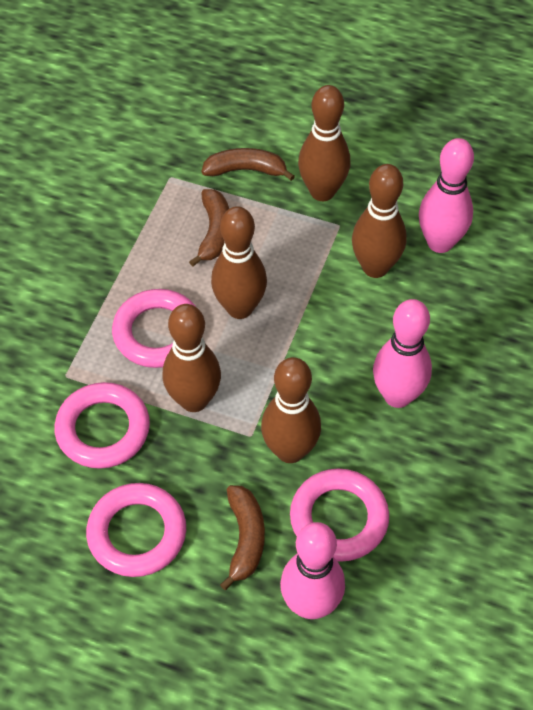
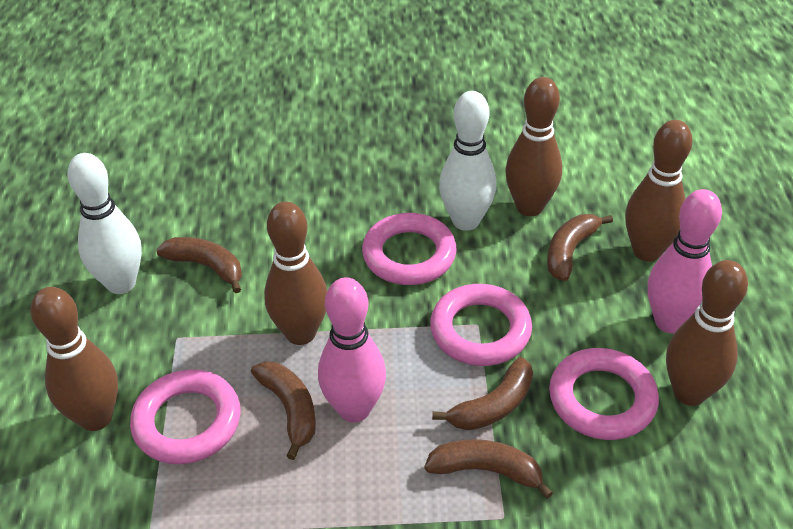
brown banana: [189,189,229,266] [202,148,295,181] [220,485,265,590] = 3 -> [156,237,242,293] [251,361,316,460] [425,439,553,499] [432,357,533,430] [547,214,613,281] = 5
pink bowling pin: [280,522,345,619] [373,299,432,408] [419,138,474,253] = 3 -> [318,278,386,422] [648,189,722,334] = 2
white bowling pin: none = 0 -> [67,153,142,294] [439,91,496,231] = 2

